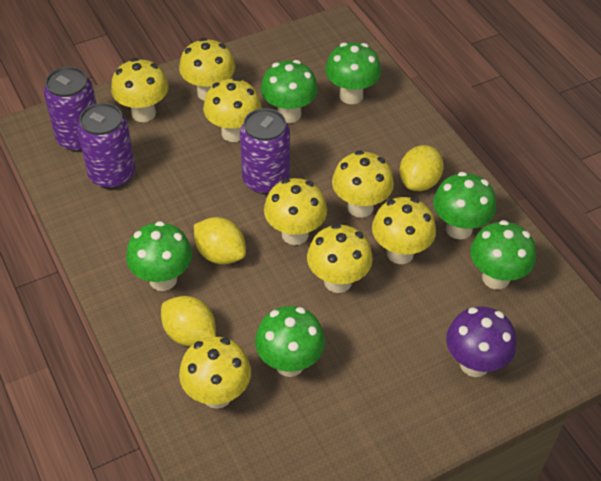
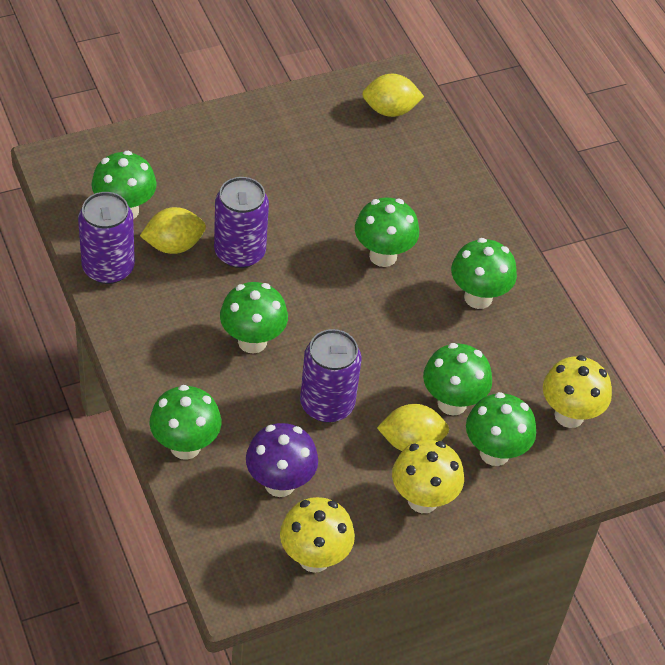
green mushroom: [126,221,192,291] [255,306,325,377] [261,60,318,123] [325,42,381,104] [433,172,496,240] [470,220,536,290] = 6 -> [92,151,157,219] [150,385,221,460] [220,282,288,354] [355,198,419,267] [423,343,492,416] [451,238,517,309] [466,392,536,466] = 7
yellow mushroom: [111,58,169,122] [179,38,235,101] [179,337,251,409] [203,77,262,142] [264,178,327,245] [307,224,373,293] [332,150,394,218] [372,197,436,264] = 8 -> [280,497,355,573] [392,440,464,513] [543,355,612,428] = 3

